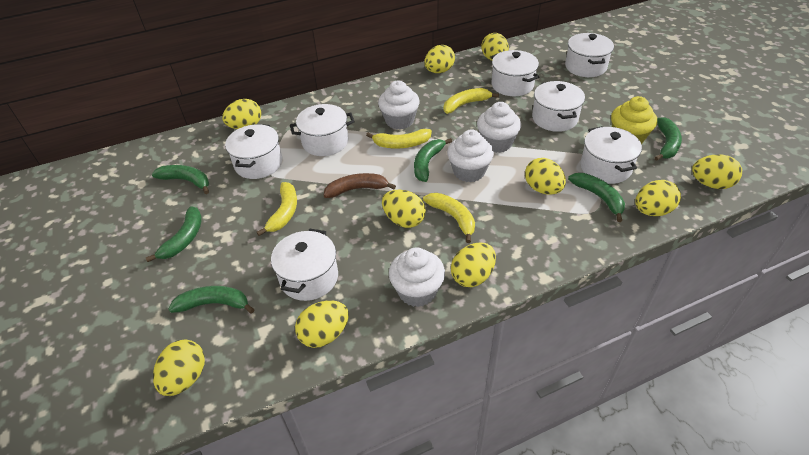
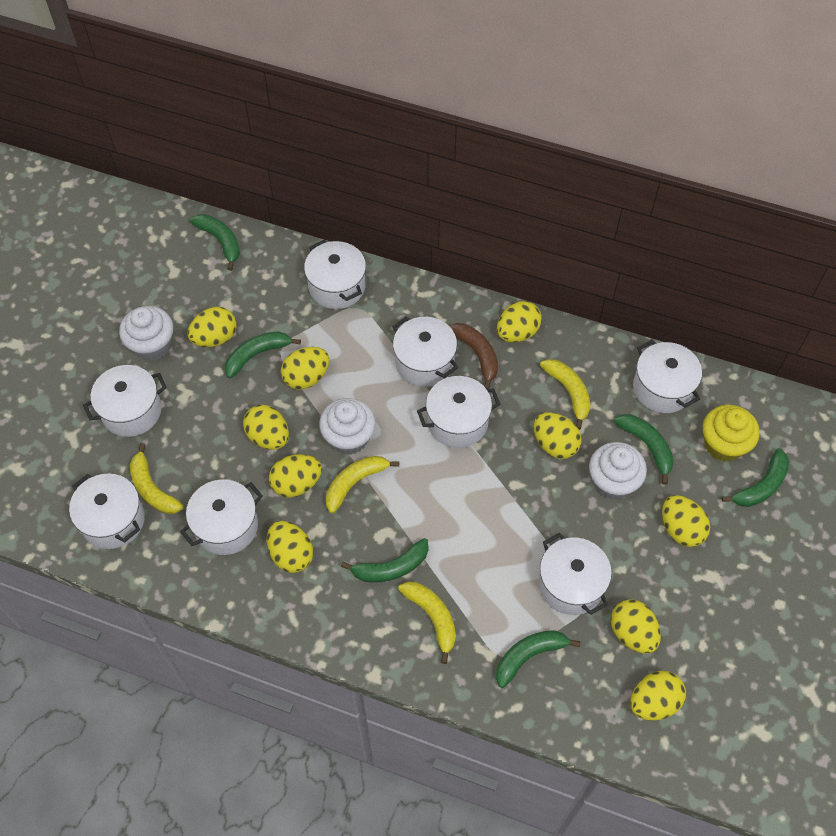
white cupcake: [378,80,420,130] [389,248,445,307] [447,129,494,182] [477,102,521,153] = 4 -> [119,306,173,361] [319,398,376,455] [589,442,647,500] = 3
white pot: [225,124,282,179] [271,229,338,301] [290,104,355,156] [491,50,539,96] [532,81,585,132] [565,33,614,77] [581,126,642,184] = 7 -> [69,474,145,549] [83,365,167,437] [180,479,262,555] [304,239,366,309] [392,317,458,387] [417,376,500,448] [539,533,612,615] [633,340,702,413] = 8

